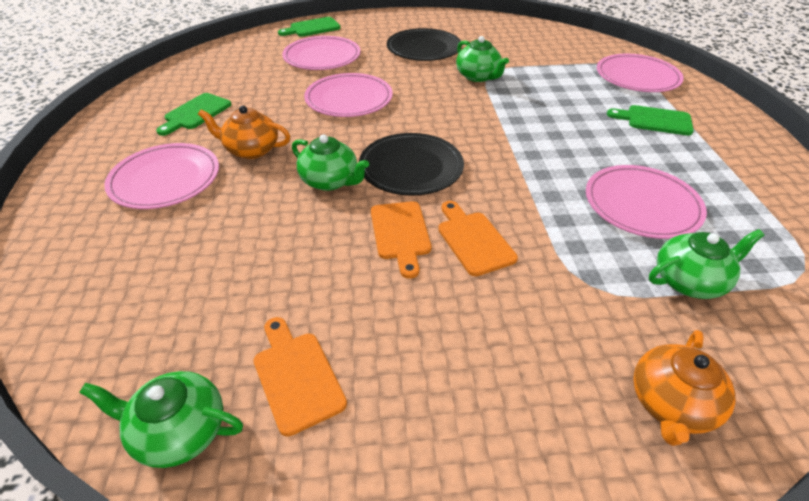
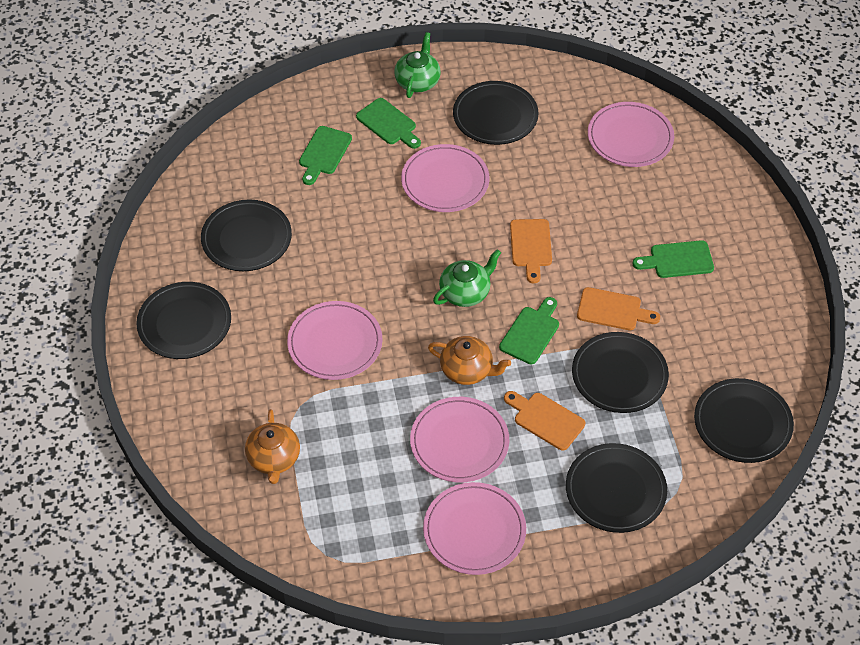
black plate: [359,133,464,196] [387,28,462,61] = 2 -> [136,282,231,359] [201,199,292,271] [453,81,539,145] [566,443,667,533] [572,332,669,413] [694,378,794,463] = 6
green cutting board: [156,93,232,136] [278,17,341,37] [607,105,694,136] = 3 -> [299,126,352,185] [356,98,421,149] [499,297,559,364] [633,240,714,278] = 4
green teapot: [79,371,243,468] [292,134,369,191] [456,36,509,82] [649,229,764,299] = 4 -> [394,32,441,98] [433,249,501,307] = 2

